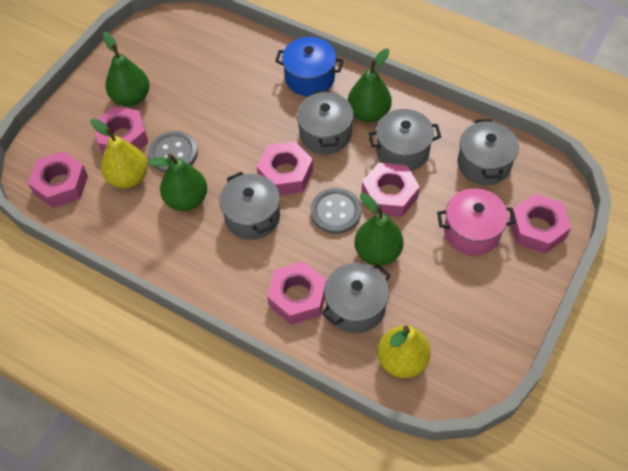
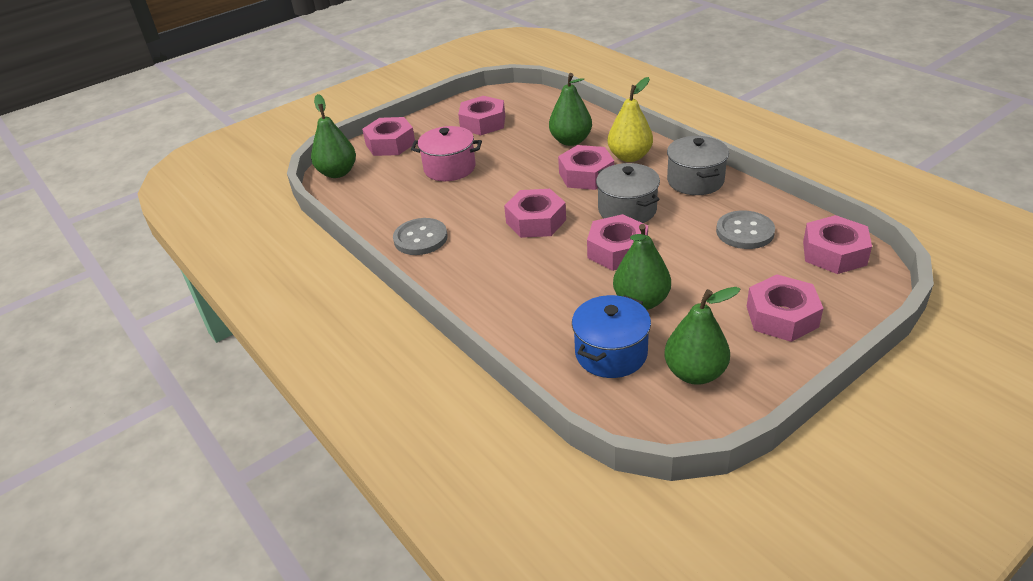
grey pot: [219,172,280,240] [297,90,354,154] [322,263,391,333] [368,109,441,171] [457,119,519,185] = 5 -> [596,163,660,223] [667,136,729,195] = 2
pink nut: [28,151,88,208] [95,106,149,155] [257,142,313,195] [267,262,327,325] [362,163,420,217] [509,194,571,254] = 6 -> [362,117,415,156] [458,96,505,135] [504,189,566,238] [558,145,614,190] [587,214,648,271] [747,274,823,342] [803,215,872,274] = 7
yellow pear: [90,118,148,189] [377,325,430,378] = 2 -> [608,77,653,162] = 1

